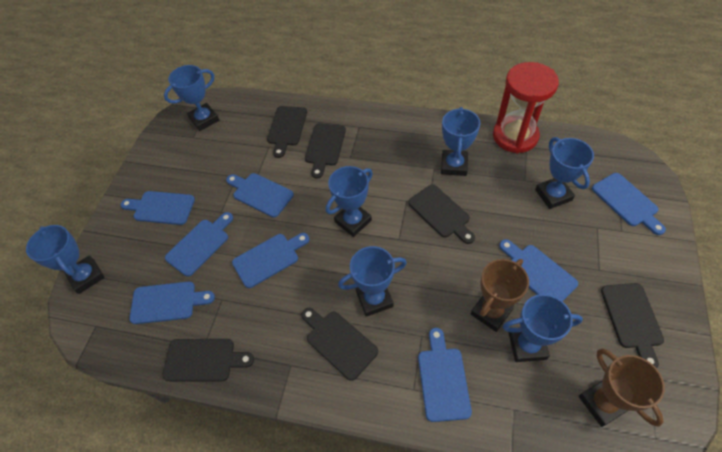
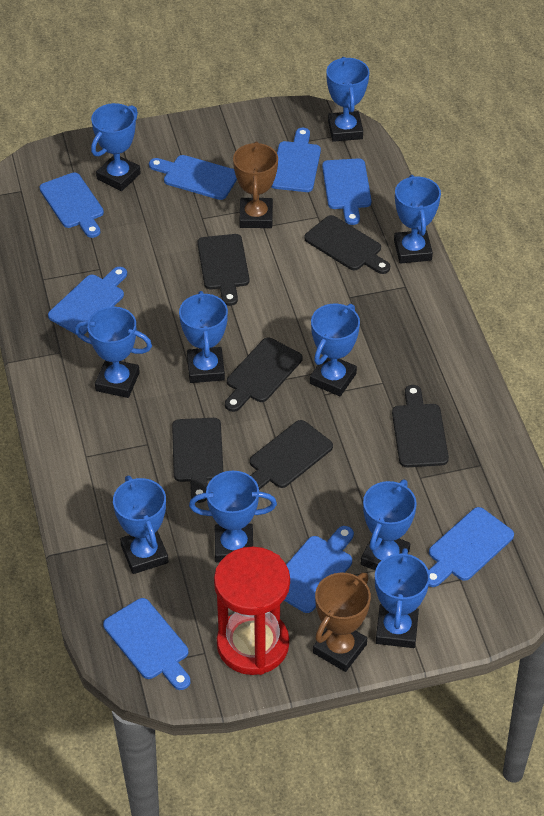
blue trophy: [26,225,105,294] [164,65,219,131] [326,166,373,237] [338,246,407,317] [441,107,480,176] [503,294,583,362] [535,137,594,209] = 7 -> [75,307,152,398] [91,103,140,191] [113,476,169,574] [179,291,228,383] [189,471,277,562] [310,304,360,396] [326,57,369,142] [361,480,417,570] [375,548,430,648] [394,175,441,264] = 10

